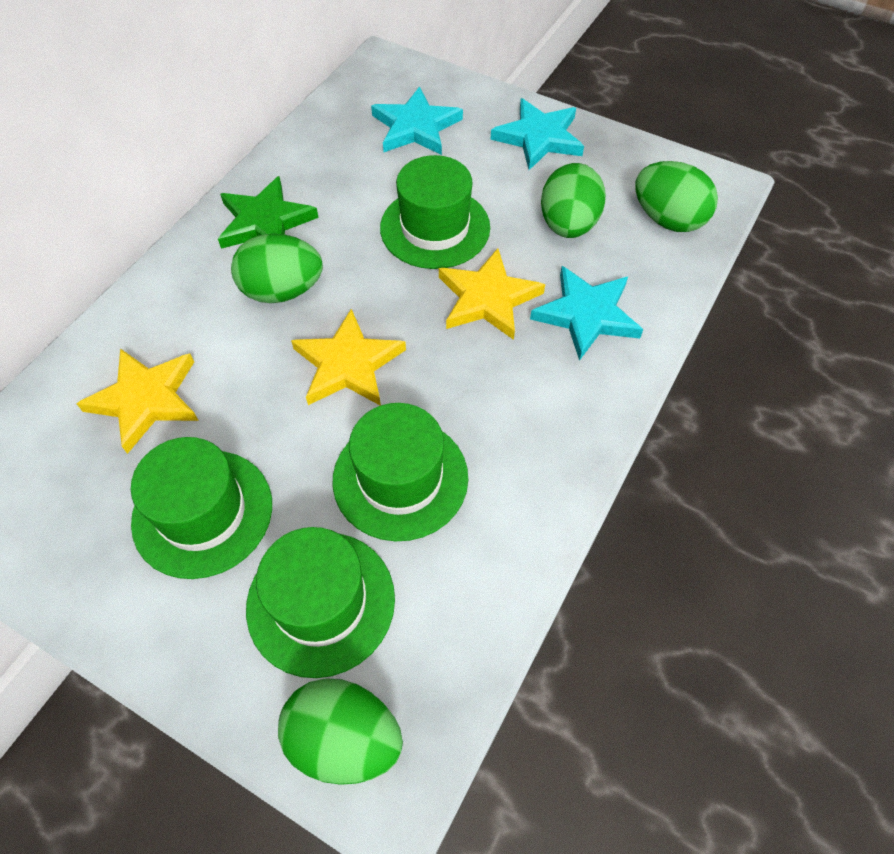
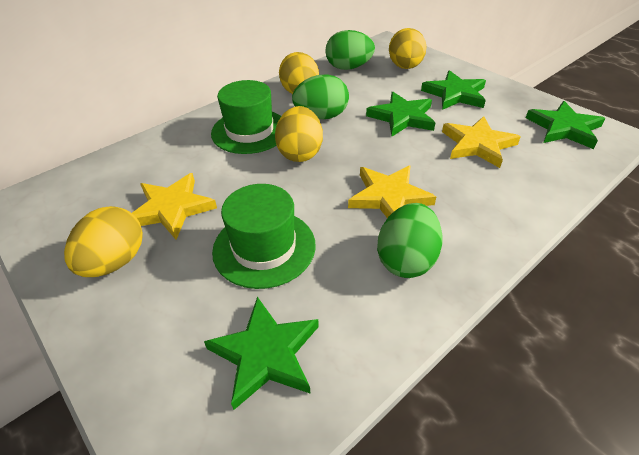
green egg: [231,234,323,303] [278,678,403,785] [541,163,606,238] [635,161,718,232] = 4 -> [292,75,349,119] [326,30,375,70] [377,203,442,278] = 3
green hat: [131,437,272,579] [246,527,395,678] [333,403,468,541] [380,155,490,269] = 4 -> [211,80,281,154] [212,184,316,289] = 2
green star: [218,176,319,249] = 1 -> [204,297,319,410] [366,92,435,136] [421,70,486,110] [526,101,605,149] = 4
turquoise star: [371,86,463,155] [490,98,584,170] [530,266,643,361] = 3 -> none = 0
yellow egg: none = 0 -> [64,206,143,277] [275,106,323,162] [279,52,319,94] [389,28,427,69] = 4

